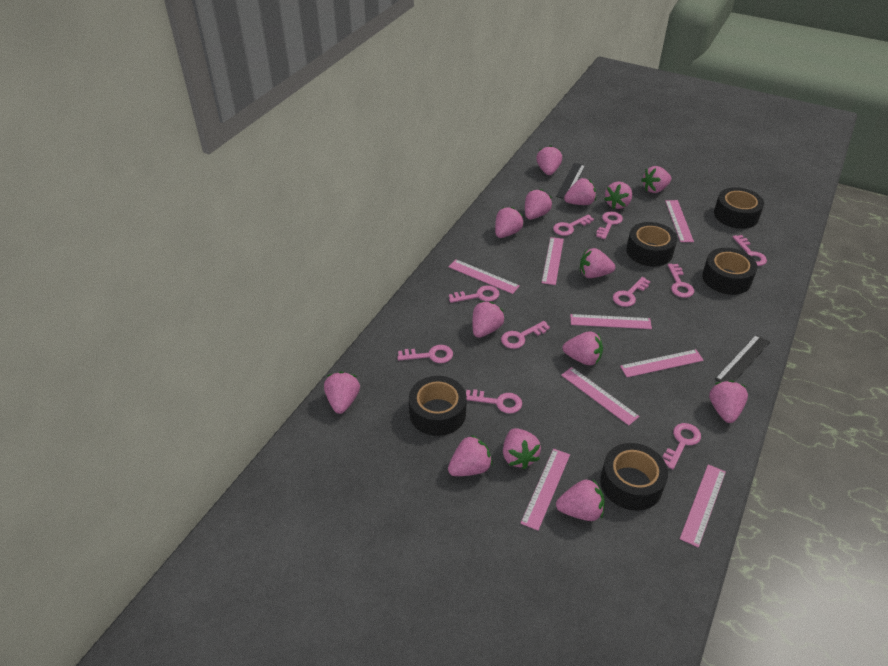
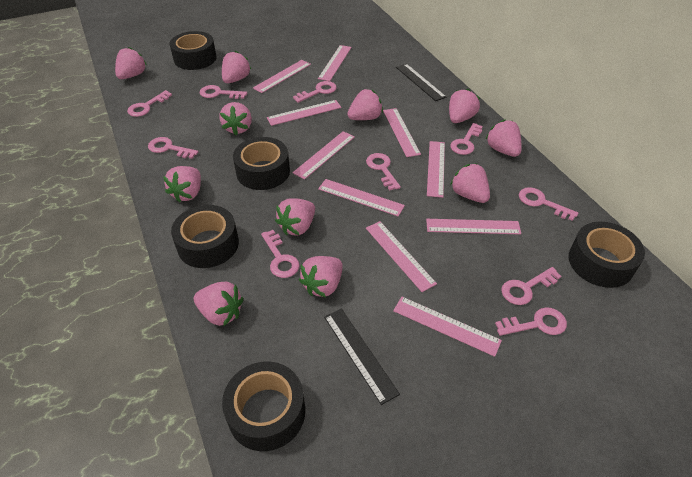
pink ruler: [448,259,520,294] [520,449,570,531] [542,237,564,285] [561,367,640,426] [570,314,652,329] [620,349,704,377] [665,200,694,242] [680,465,726,548] = 8 -> [253,60,311,93] [267,100,341,126] [293,131,355,179] [318,45,352,81] [318,179,405,216] [366,221,437,292] [383,108,421,157] [393,297,502,357] [426,219,521,235] [427,141,445,198] = 10
pink strawberry: [324,372,360,414] [448,435,493,476] [472,301,505,338] [495,207,524,238] [503,428,541,469] [525,189,552,219] [536,145,562,175] [556,479,605,521] [563,331,603,365] [564,178,596,205] [580,248,615,278] [604,181,632,209] [641,166,672,193] [709,380,748,423] = 14 -> [115,47,147,79] [163,166,201,203] [194,282,244,326] [219,102,252,135] [222,51,251,83] [275,198,315,235] [299,256,343,297] [347,89,383,120] [449,89,480,123] [450,163,490,203] [486,119,521,157] = 11

